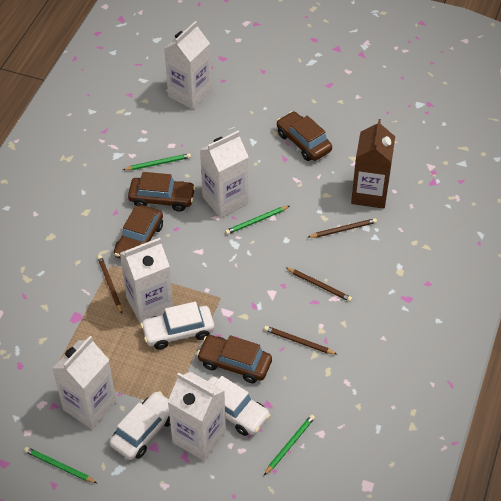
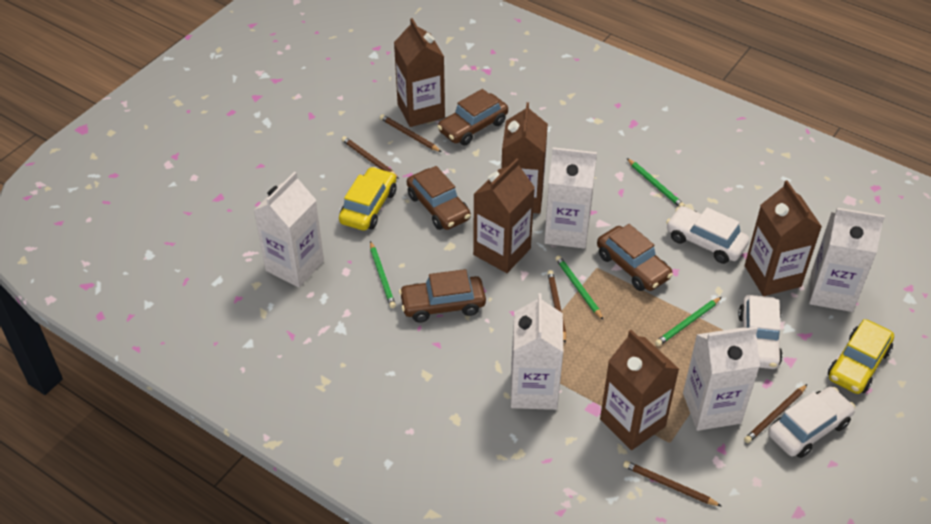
brown carton: [351,119,395,209] = 1 -> [394,18,445,127] [473,158,535,273] [501,102,548,214] [600,330,679,450] [745,180,822,296] = 5
brown pencil: [97,255,122,314] [264,326,338,355] [285,267,352,302] [308,218,377,238] = 4 -> [342,136,399,179] [380,114,442,152] [547,270,566,343] [623,461,721,506] [744,384,808,443] = 5
yellow car: none = 0 -> [339,167,397,231] [828,319,894,394] = 2

